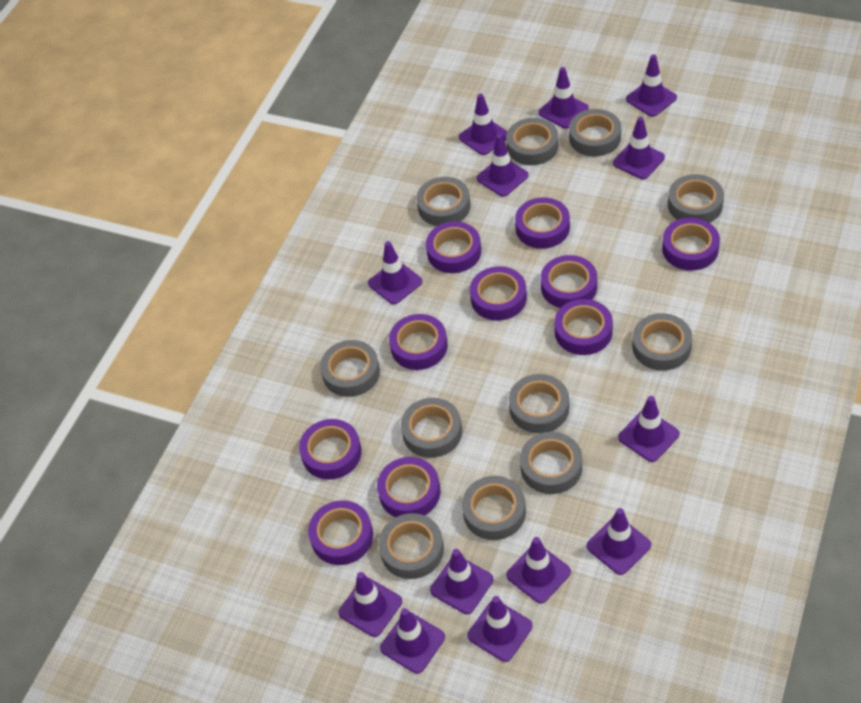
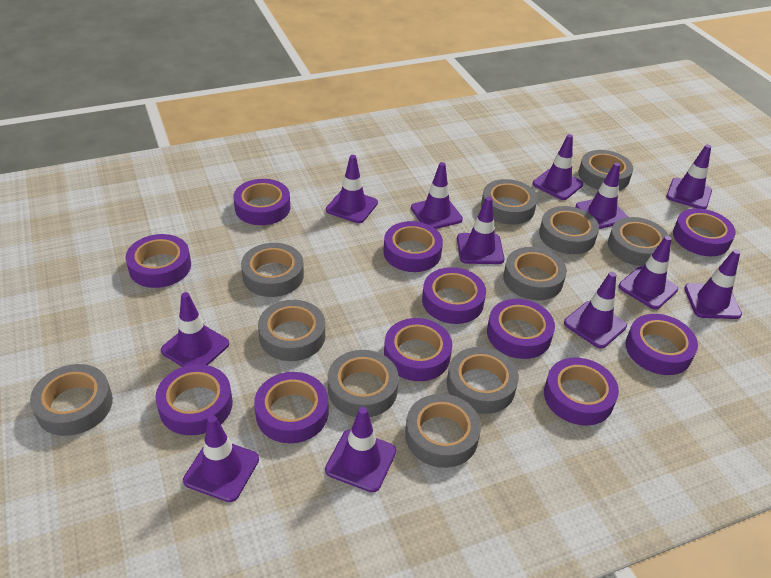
purple tape: [299,419,361,480] [308,500,373,565] [377,457,441,517] [389,314,448,370] [426,221,481,273] [470,266,527,321] [515,197,570,249] [541,255,597,308] [554,299,613,355] [662,218,720,271] = 10 -> [126,234,191,288] [155,364,233,435] [234,179,291,225] [254,372,328,443] [383,221,443,272] [384,318,452,381] [422,267,486,324] [487,299,555,359] [544,358,619,425] [626,314,698,375] [673,208,736,256] = 11
purple traffic cone: [339,572,402,637] [368,241,422,304] [380,608,445,674] [430,549,493,614] [459,93,508,155] [468,596,533,662] [477,134,529,197] [506,537,571,604] [539,67,589,129] [587,508,651,575] [613,117,665,179] [618,396,680,462] [626,55,677,117] = 13 -> [161,292,229,367] [183,415,259,502] [325,407,396,493] [326,155,378,223] [411,162,463,229] [457,197,504,264] [533,134,583,200] [564,272,627,348] [576,162,628,229] [619,236,678,309] [666,144,712,209] [684,249,742,319] = 12

